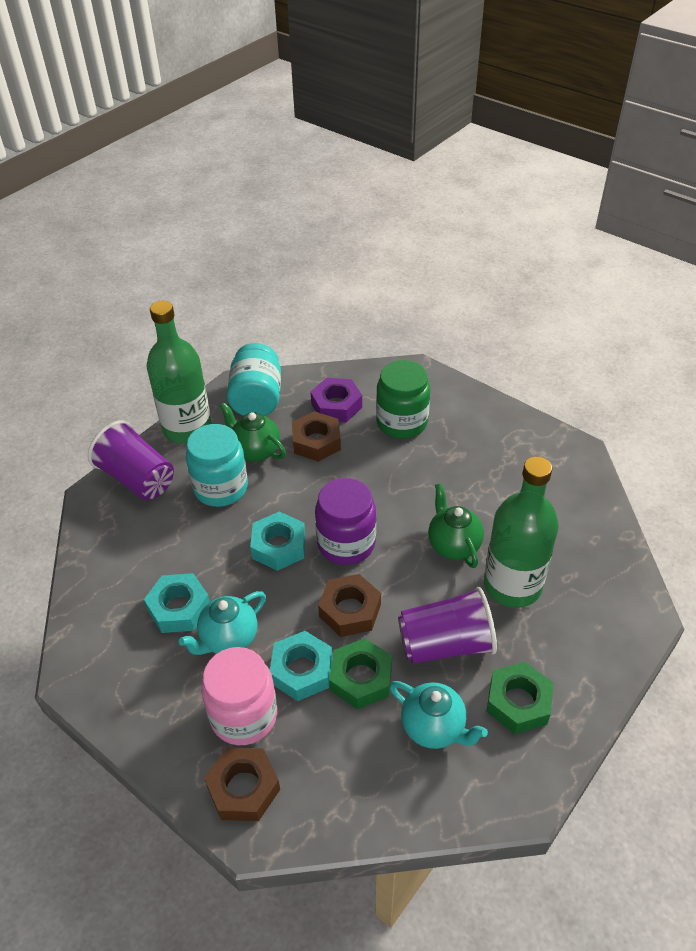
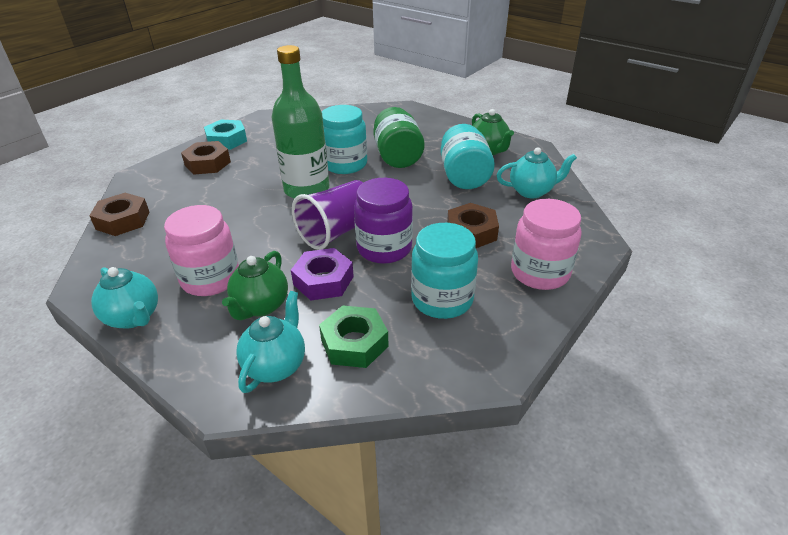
green bottle: [146,301,212,444] [484,457,559,608] = 2 -> [272,45,329,199] = 1
green nut: [329,638,392,709] [486,662,554,734] = 2 -> [319,305,389,368] = 1
pink jar: [201,647,277,745] = 1 -> [164,205,239,296] [511,199,582,290] = 2
purple cup: [88,420,174,500] [398,587,497,664] = 2 -> [292,180,364,250] = 1
turquoise jar: [186,424,248,507] [227,343,281,416] = 2 -> [322,105,367,174] [411,223,478,319] [440,124,495,189] = 3
turquoise nut: [144,573,210,633] [250,511,305,571] [270,631,332,701] = 3 -> [204,120,247,150] = 1
turquoise teapot: [179,591,266,655] [389,681,488,749] = 2 -> [91,267,158,329] [237,291,305,393] [497,147,577,198] = 3

